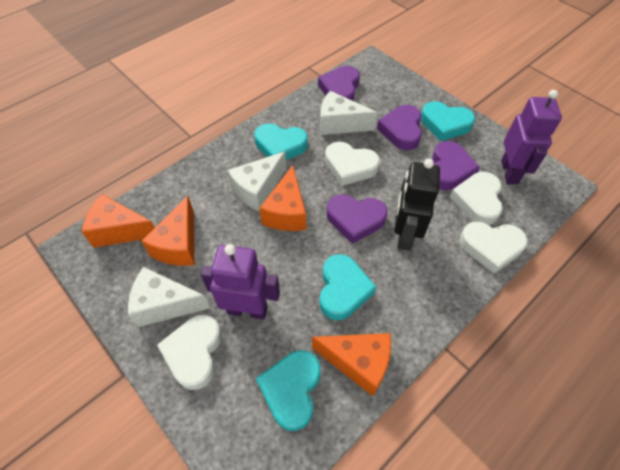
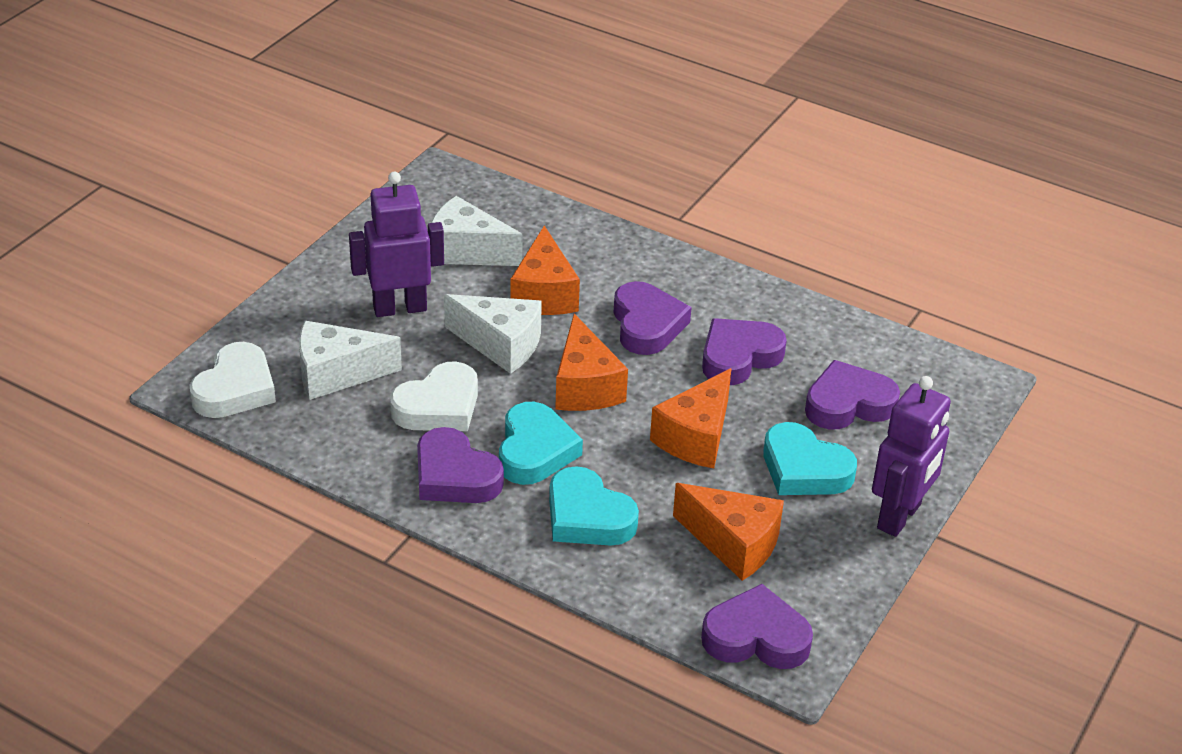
black robot: [394,159,440,251] = 1 -> none = 0
purple heart: [318,66,360,101] [327,194,388,244] [377,105,422,150] [432,141,480,190] = 4 -> [417,427,504,503] [614,281,692,355] [701,584,813,669] [702,318,787,385] [805,360,900,429] = 5
turquoise heart: [254,123,308,160] [256,350,320,431] [320,254,376,320] [421,101,475,141] = 4 -> [499,402,583,485] [549,466,639,546] [763,422,857,495] = 3
white heart: [157,314,222,390] [325,142,380,186] [450,172,503,225] [459,222,528,274] = 4 -> [190,342,276,418] [390,361,478,431] = 2

